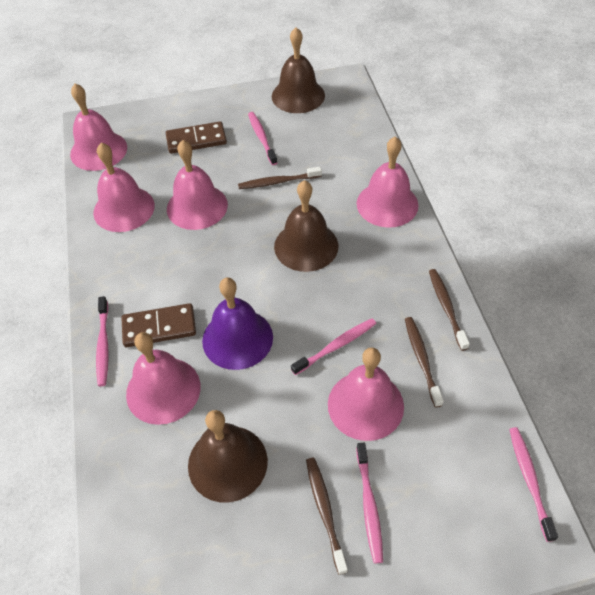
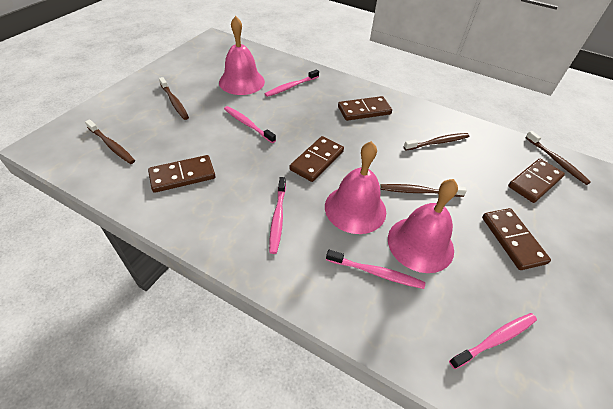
brown bell: [188,410,268,503] [272,27,325,113] [274,180,338,272] = 3 -> none = 0
brown domino: [121,303,196,347] [166,121,227,154] = 2 -> [148,155,215,193] [290,136,344,182] [338,96,392,121] [482,208,551,270] [508,159,565,203] = 5
brown toothbrush: [238,167,322,189] [306,458,348,575] [405,317,444,407] [429,269,470,351] = 4 -> [85,120,135,164] [159,77,189,120] [380,184,467,197] [403,133,469,150] [525,131,591,185] = 5
pink bell: [70,83,127,171] [93,143,155,232] [126,332,200,425] [167,140,228,230] [328,347,404,441] [357,137,419,228] = 6 -> [219,16,265,95] [325,141,386,234] [388,179,458,273] = 3
purple bell: [202,278,273,370] = 1 -> none = 0

